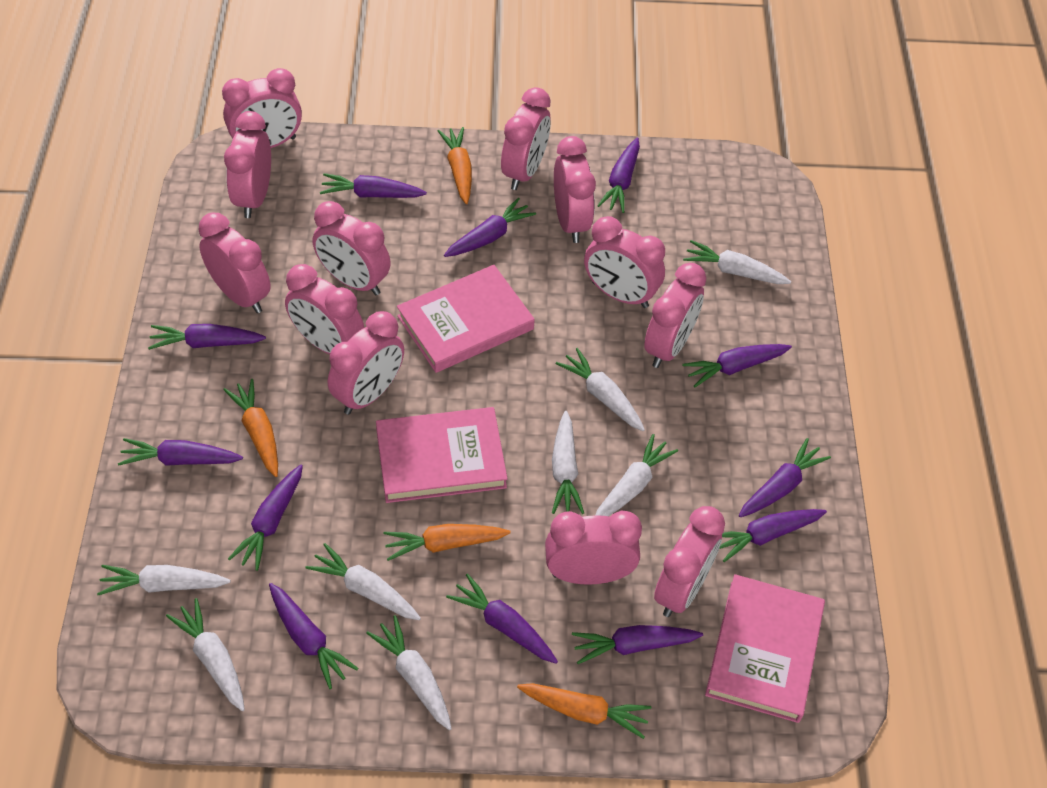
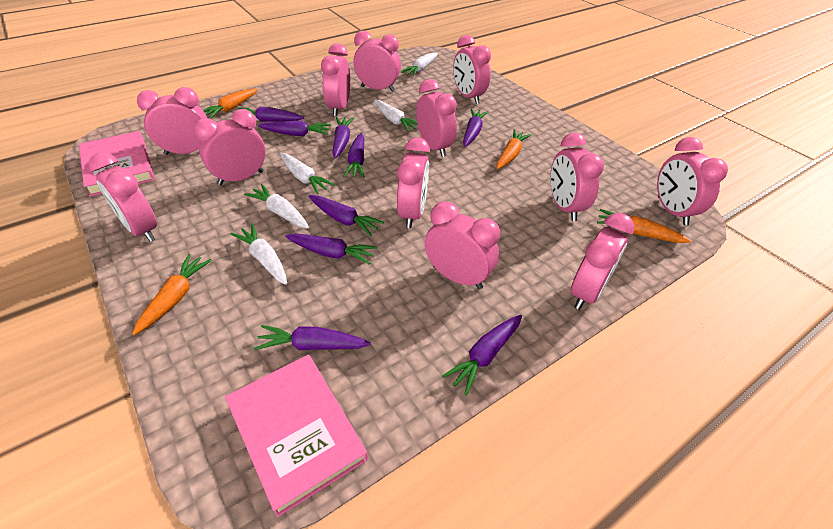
pink book: [376,407,508,503] [397,265,535,373] [705,574,825,723] = 3 -> [79,131,155,196] [225,354,368,517] = 2
purple carrot: [118,438,243,466] [148,324,266,350] [228,465,303,571] [269,583,358,689] [320,173,427,198] [444,198,536,257] [446,573,558,664] [572,625,703,664] [597,138,640,213] [682,344,792,387] [719,509,827,562] [739,438,831,517] = 12 -> [238,107,304,122] [254,325,371,350] [258,121,331,136] [285,233,377,265] [309,195,384,236] [332,117,354,158] [343,133,365,178] [442,315,522,396] [463,109,488,147] = 9
white carrot: [97,565,231,595] [166,598,245,711] [305,543,421,620] [366,615,452,730] [552,411,584,514] [556,348,645,431] [596,434,678,516] [683,240,791,284] = 8 -> [231,223,287,285] [244,184,309,229] [280,153,335,194] [374,100,418,132] [401,52,438,77] = 5

